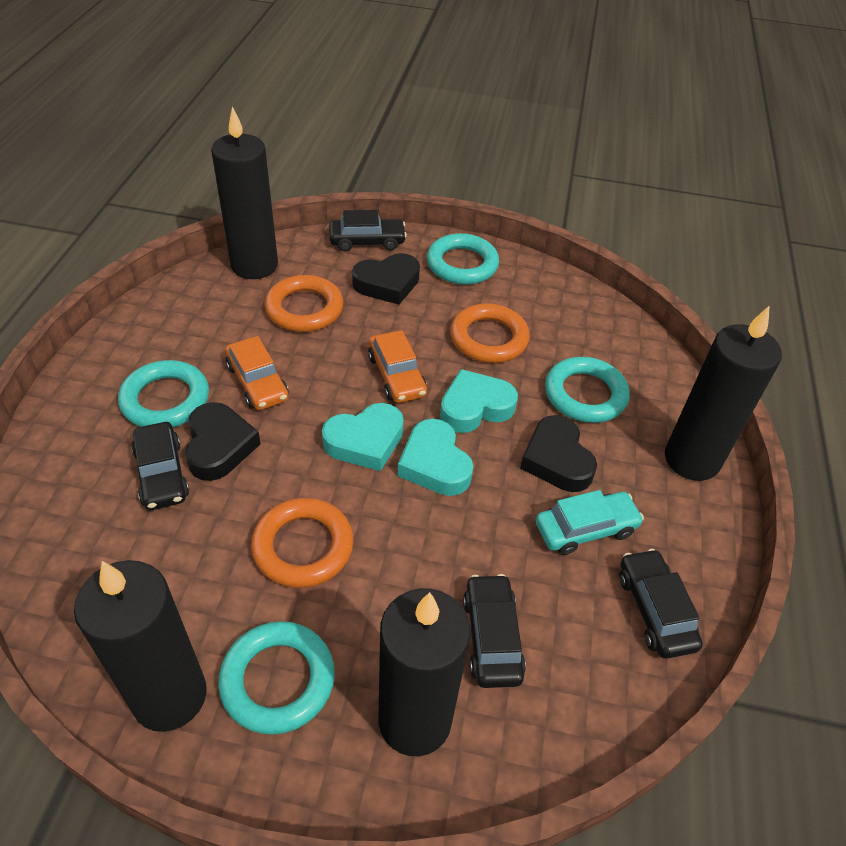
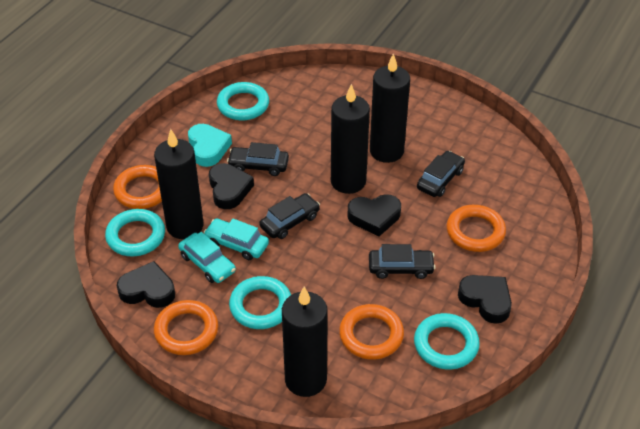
black heart: [185,402,260,481] [352,253,420,305] [520,415,597,492] = 3 -> [117,261,175,308] [209,163,254,209] [347,194,401,236] [458,275,512,324] = 4
orange car: [225,336,289,410] [368,330,427,403] = 2 -> none = 0
orange ring: [251,498,354,588] [265,275,343,332] [450,303,530,363] = 3 -> [113,165,162,209] [154,300,218,355] [339,304,404,360] [447,205,506,252] = 4
turquoise car: [536,490,644,555] = 1 -> [178,232,236,283] [203,218,269,260] = 2
turquoise heart: [322,403,404,471] [397,419,473,496] [440,369,518,433] = 3 -> [188,124,232,167] = 1

